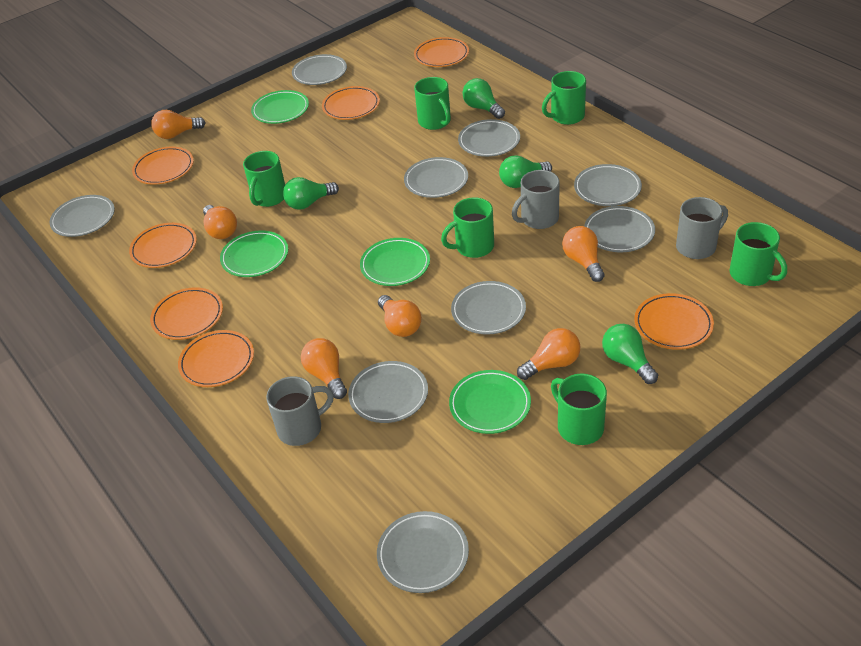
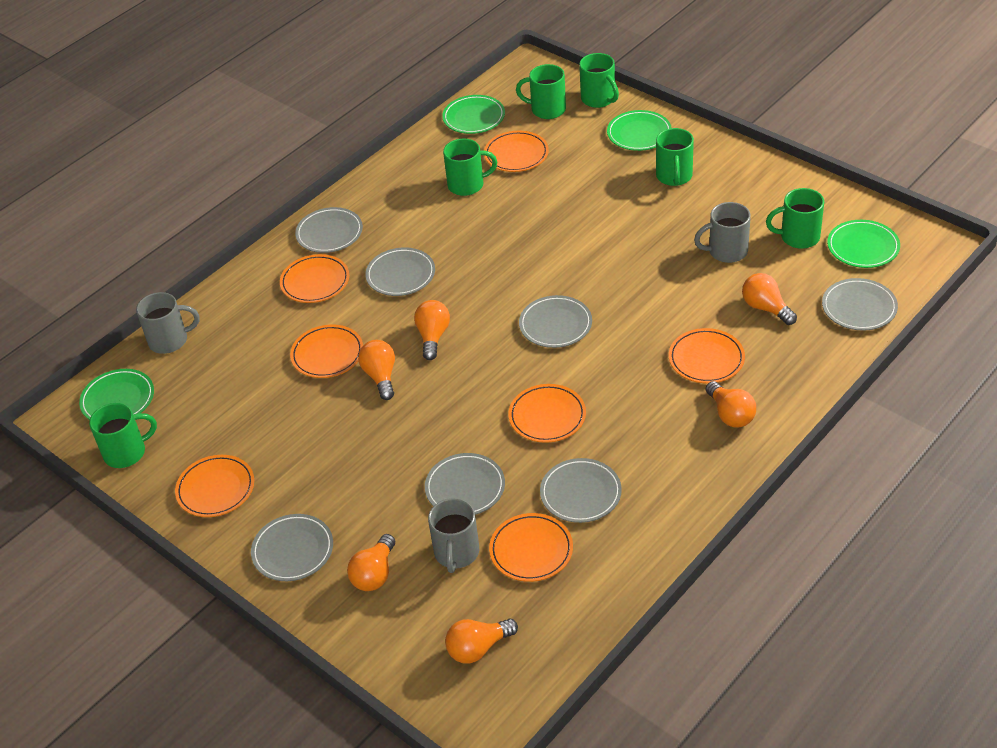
green light bulb: [283,177,339,210] [463,78,505,119] [499,155,552,188] [602,324,658,384] = 4 -> none = 0
grey plate: [50,195,115,237] [292,54,347,85] [348,361,428,423] [377,511,469,593] [404,157,468,198] [451,281,526,335] [458,119,520,157] [574,164,642,206] [584,206,655,252] = 9 -> [251,514,333,581] [295,207,363,253] [365,247,435,296] [425,453,505,515] [519,295,592,348] [540,458,622,523] [822,278,898,331] = 7

